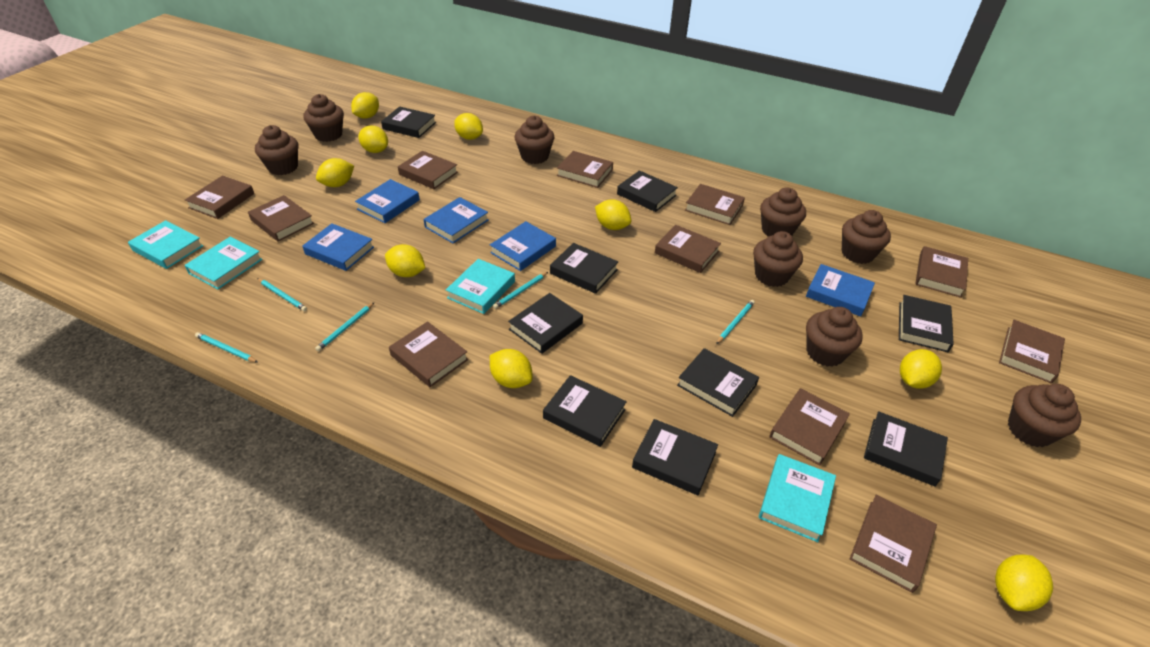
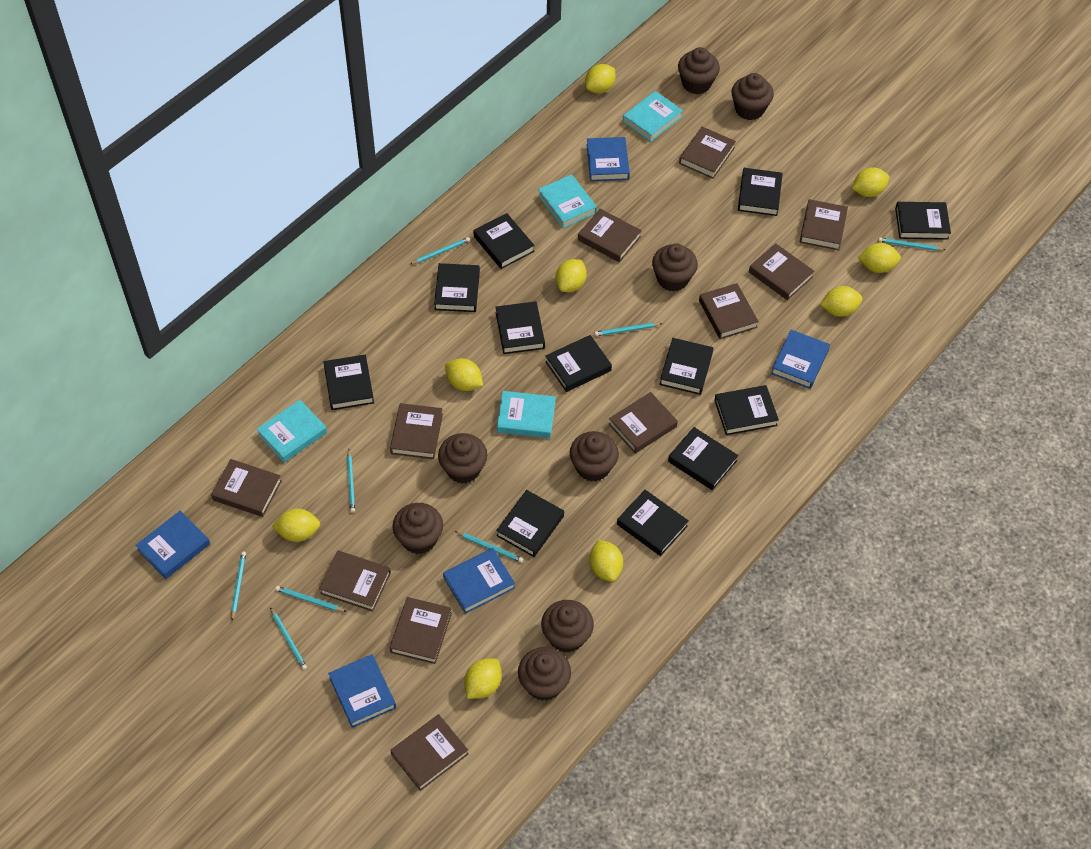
black book: [381,106,436,138] [508,293,583,354] [543,375,627,447] [550,243,618,294] [617,170,678,212] [632,419,718,495] [677,348,759,417] [864,411,948,487] [899,295,954,352] = 9 -> [323,355,374,410] [434,263,480,312] [474,213,535,269] [496,301,545,354] [496,490,564,557] [545,335,612,392] [617,490,689,556] [659,338,713,395] [668,427,738,490] [714,385,779,435] [738,168,783,216] [895,202,951,240] = 12
turquoise pencil: [195,332,258,362] [257,278,307,311] [315,302,375,351] [493,272,548,309] [716,300,755,344] = 5 -> [231,551,246,621] [270,607,307,670] [275,586,347,612] [347,449,355,513] [410,237,470,264] [455,531,523,563] [595,323,663,336] [878,237,945,251] = 8

